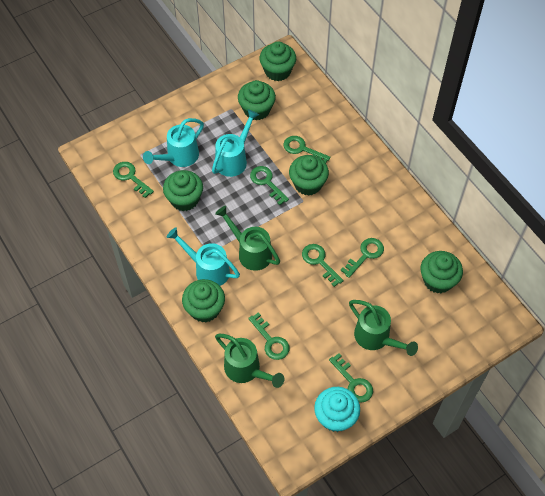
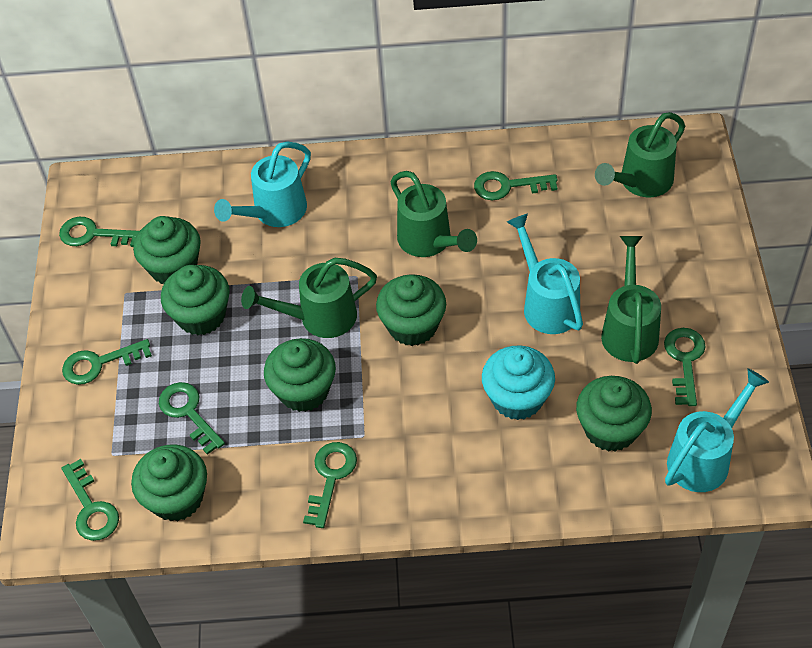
green watering can: [215,206,280,271] [215,334,284,388] [349,300,418,356] = 3 -> [241,258,377,338] [391,171,477,257] [595,112,685,197] [601,236,661,364] = 4

